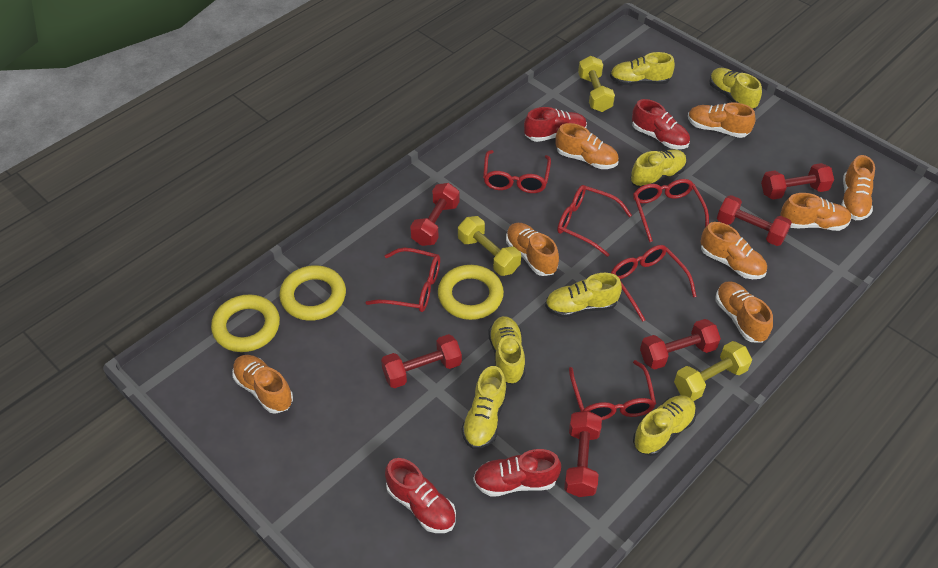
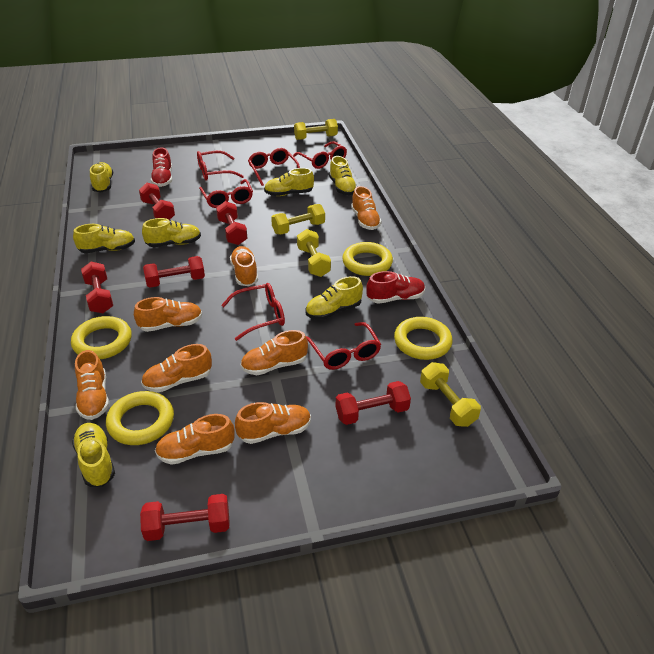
red shoe: [385,458,456,533] [473,449,561,497] [524,107,587,142] [632,99,690,149] = 4 -> [151,148,172,187] [366,271,425,304] = 2
yellow dumbbell: [458,216,521,276] [578,56,615,112] [674,341,752,401] = 3 -> [271,204,325,234] [294,119,338,140] [297,229,331,277] [420,362,481,427] = 4
yellow ring: [211,294,280,352] [279,265,346,321] [438,265,504,320] = 3 -> [71,316,132,359] [106,391,174,445] [342,242,393,276] [394,317,452,360] = 4

